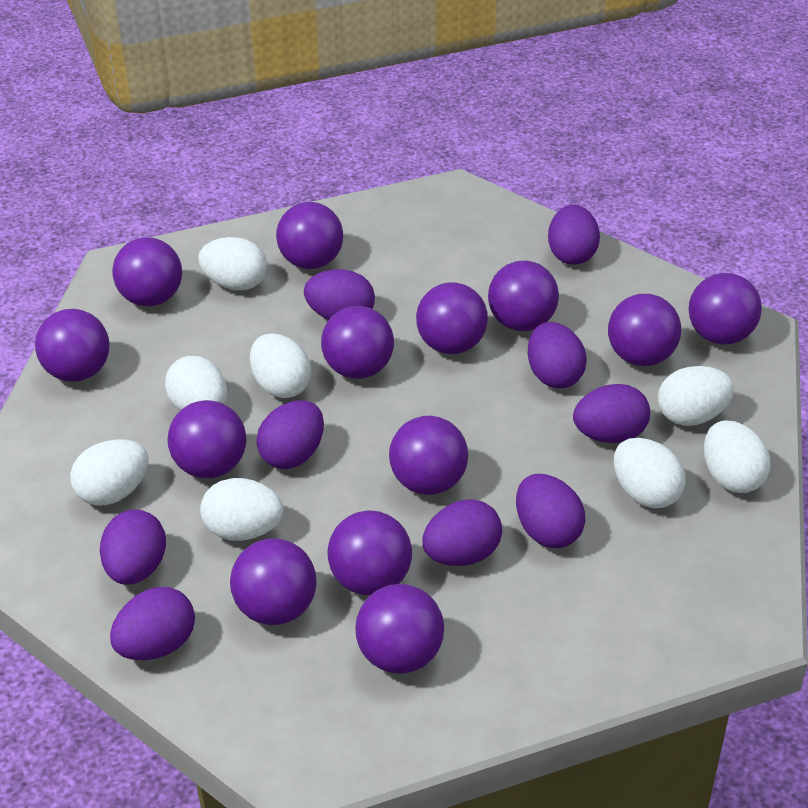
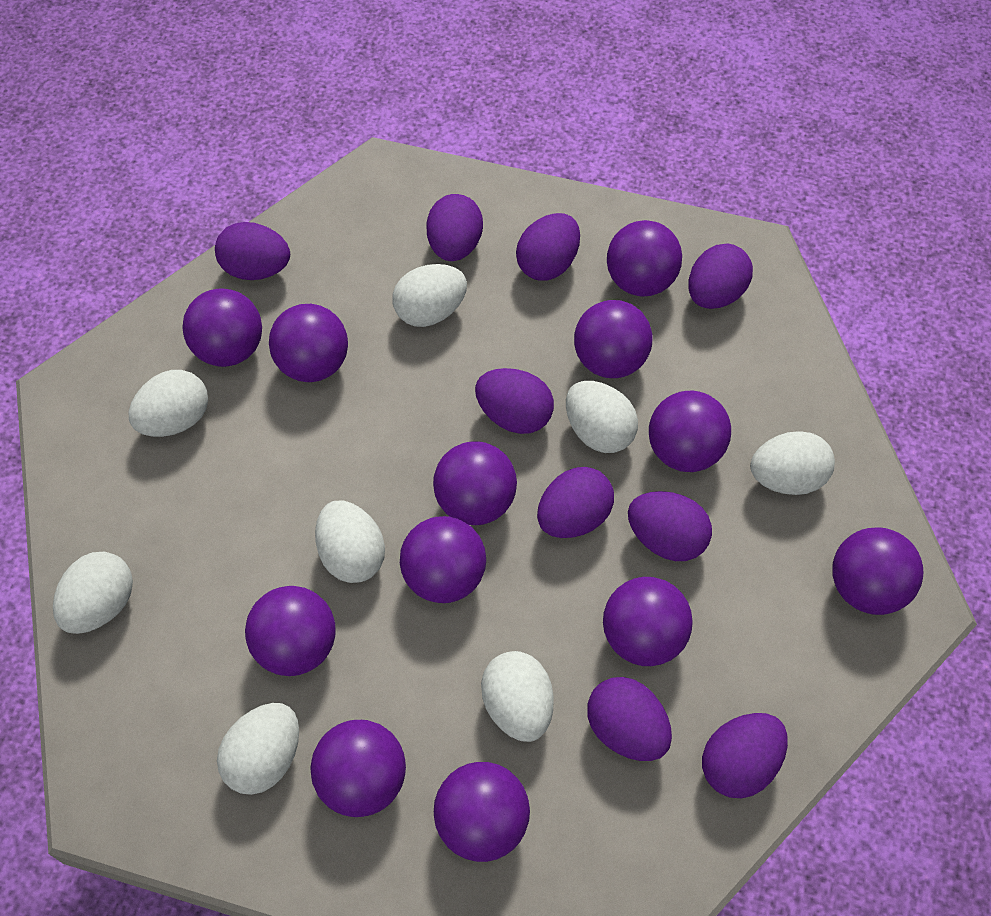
purple ball: [35,309,109,382] [112,237,182,306] [167,400,247,478] [230,539,316,625] [276,202,343,269] [321,306,394,379] [328,510,412,595] [355,584,444,674] [389,416,468,495] [416,282,488,354] [488,261,559,331] [608,294,681,366] [689,273,762,345] = 13 -> [182,288,262,367] [245,586,336,676] [269,304,348,382] [310,720,406,817] [400,516,486,603] [433,441,517,525] [434,762,530,862] [574,300,652,378] [603,577,693,666] [607,220,682,297] [649,390,731,472] [833,527,924,615] = 12

